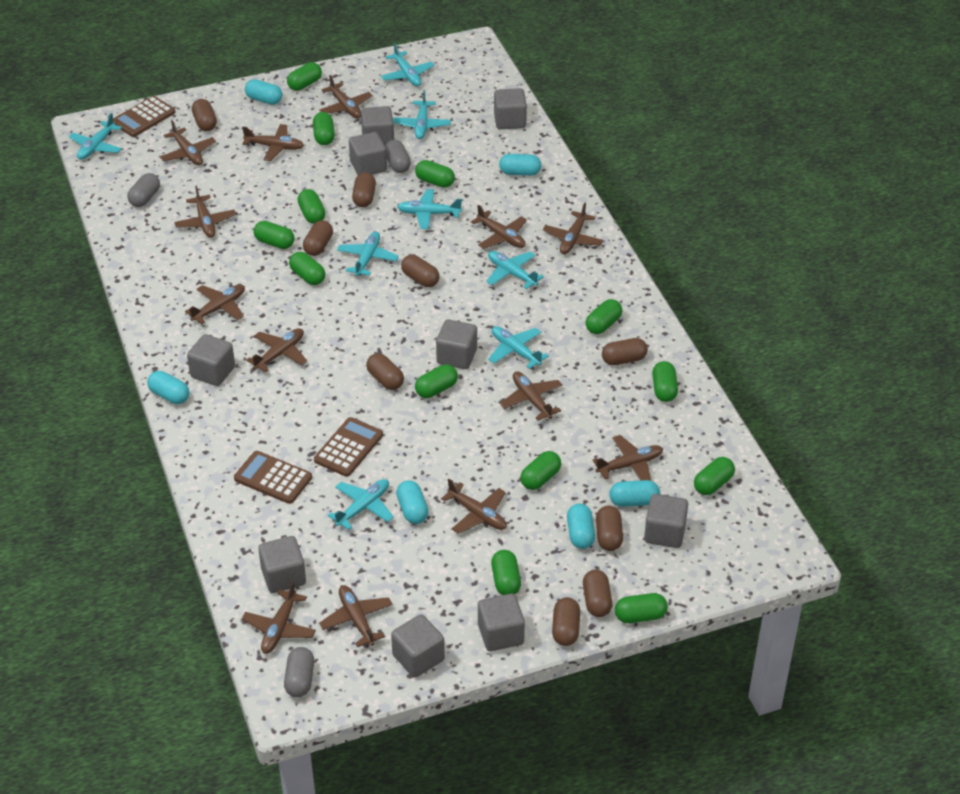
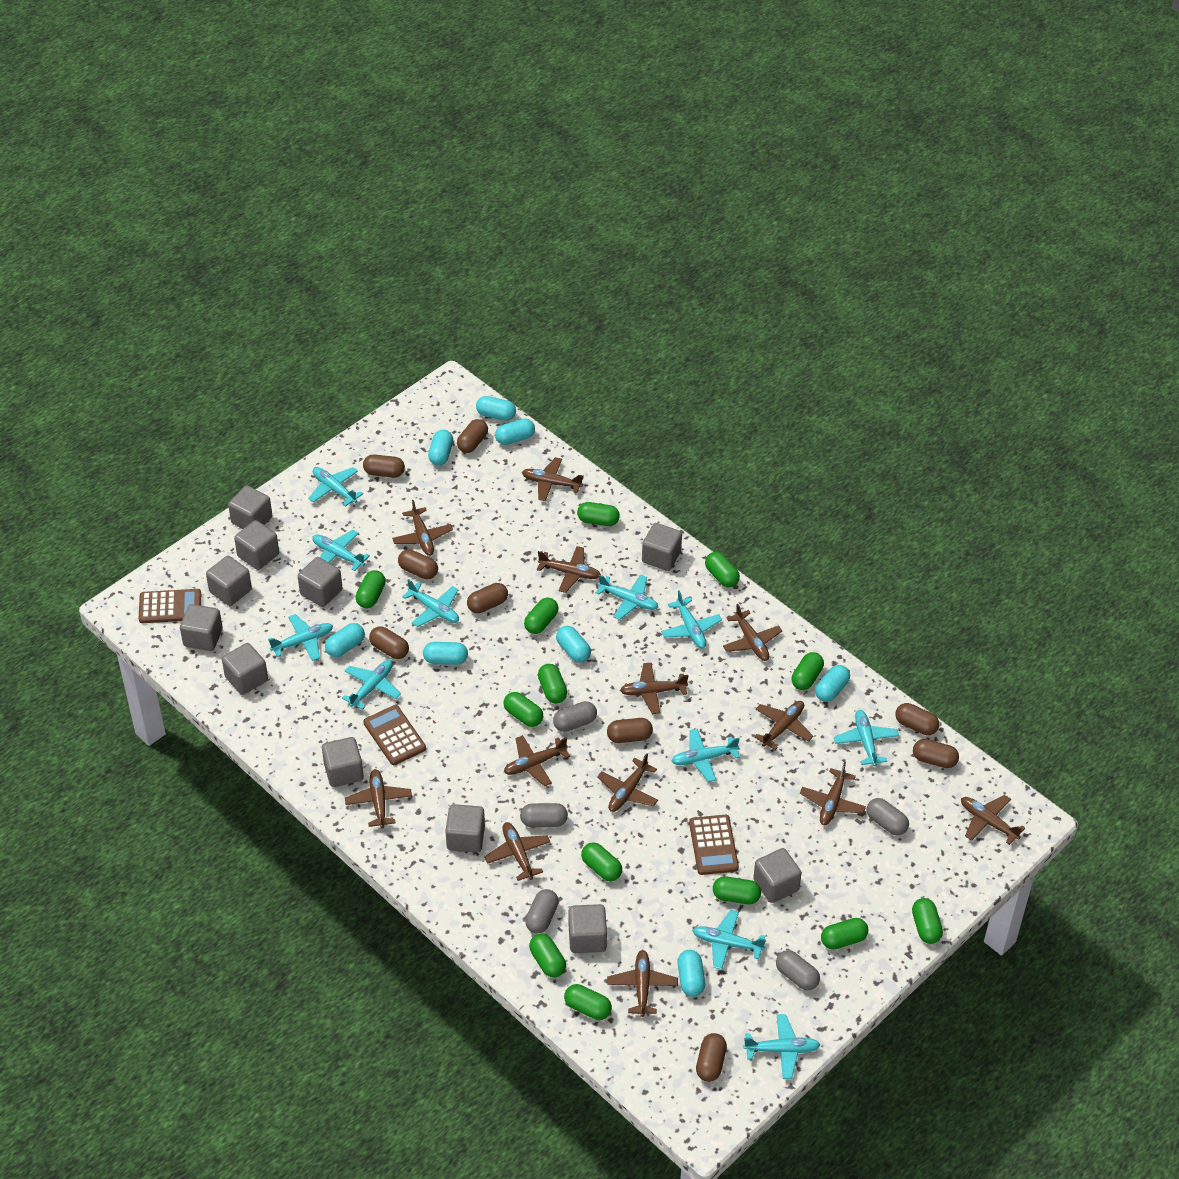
grey capsule: [127,173,160,207] [284,647,314,697] [385,140,411,173] = 3 -> [520,803,568,827] [525,889,559,934] [553,701,597,732] [776,950,820,991] [867,798,909,835] = 5
grey cube: [187,334,235,386] [258,536,306,593] [349,132,387,175] [361,106,394,145] [391,614,445,678] [436,319,477,369] [478,594,525,651] [494,88,527,129] [644,494,688,548] = 9 -> [180,604,223,651] [206,556,252,606] [222,643,268,695] [228,486,272,529] [234,520,279,570] [298,557,342,607] [322,737,364,787] [445,804,485,852] [569,904,607,953] [642,523,682,571] [753,848,802,903] = 11
turquoise capsule: [147,371,189,404] [245,79,282,105] [396,480,429,524] [499,154,541,176] [567,504,595,549] [610,480,660,507] = 6 -> [325,623,365,657] [423,642,468,665] [428,430,453,465] [476,396,516,421] [495,418,535,445] [556,626,591,663] [677,950,705,997] [815,665,850,702] = 8
turquoise plane: [69,113,122,160] [328,479,394,530] [337,231,399,276] [381,43,435,87] [393,90,451,139] [397,189,462,229] [486,251,544,289] [488,326,549,369] = 8 -> [268,614,333,661] [308,467,363,507] [312,530,370,571] [342,660,401,710] [402,579,459,627] [596,574,658,620] [661,590,722,649] [671,729,740,782] [692,910,766,970] [743,1014,820,1079] [834,710,899,767] = 11

